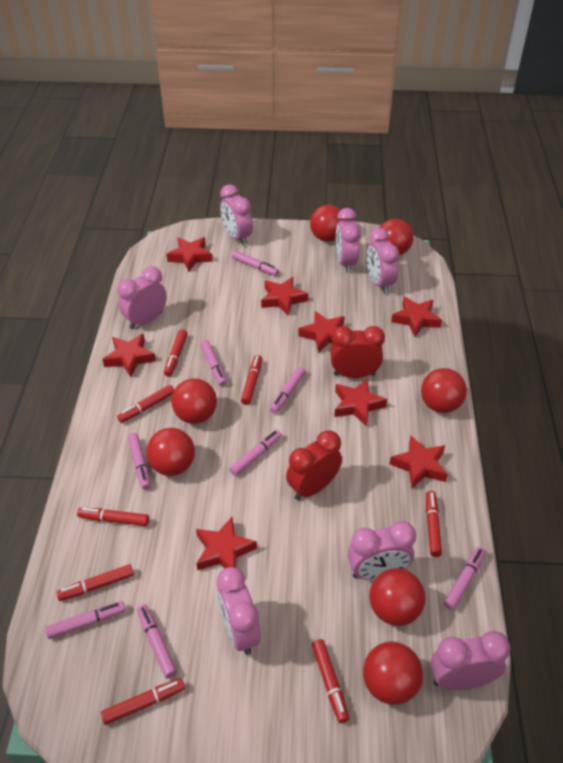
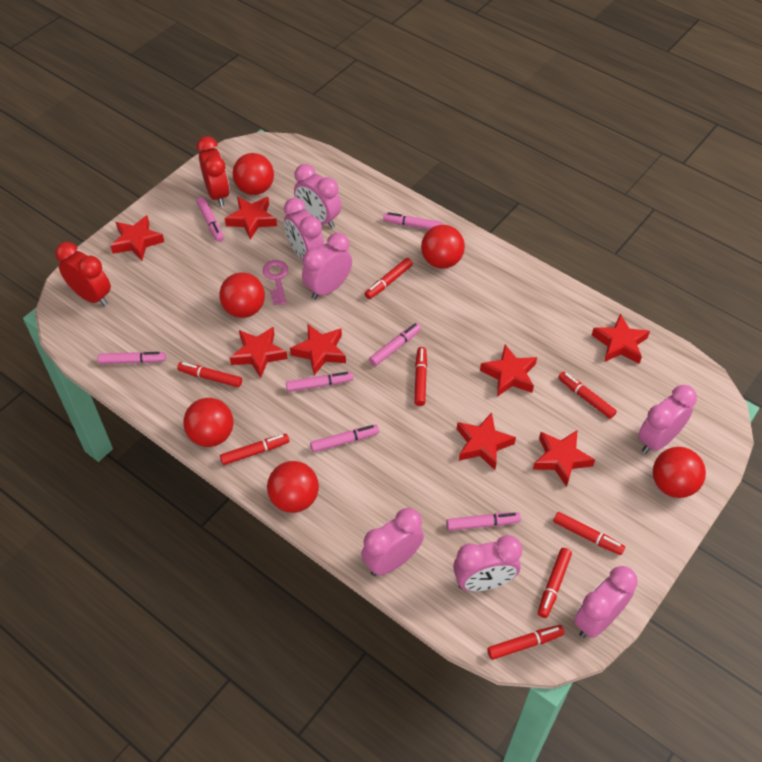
pink key: none = 0 -> [262,260,288,305] = 1
pink marker: [45,601,126,639] [128,433,151,490] [137,604,177,678] [200,340,227,386] [229,430,282,476] [232,250,279,276] [270,366,306,414] [444,547,486,610] = 8 -> [98,352,166,364] [196,197,224,242] [286,372,353,392] [310,425,379,452] [369,323,421,366] [383,212,443,230] [446,512,521,531] = 7
red ball: [147,428,195,476] [171,378,217,424] [310,205,346,242] [363,642,423,705] [369,568,425,626] [378,219,414,255] [421,368,467,413] = 7 -> [184,398,233,447] [219,273,265,318] [233,153,274,195] [267,461,319,513] [421,225,465,269] [653,447,706,498] = 6

